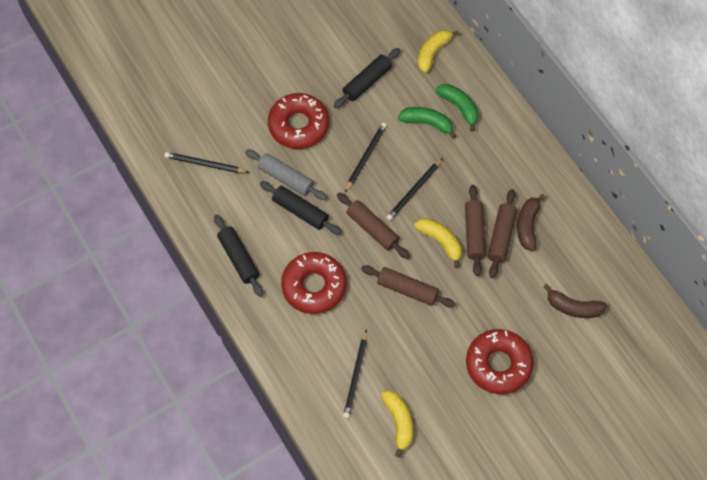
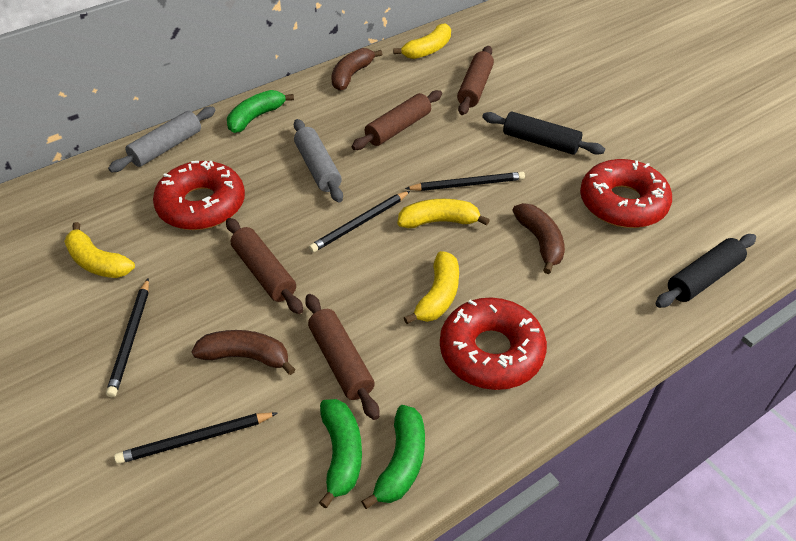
black rolling pin: [214,215,263,297] [260,181,342,235] [334,48,400,108] = 3 -> [482,112,605,155] [655,234,756,308] = 2
brown banana: [517,194,546,251] [543,284,607,318] = 2 -> [191,330,295,375] [331,48,382,91] [512,203,565,274] = 3
green banana: [398,107,456,139] [436,84,479,132] = 2 -> [227,90,294,133] [319,399,362,508] [361,405,425,509] = 3
grey rolling pin: [245,149,327,200] = 1 -> [108,107,216,173] [294,119,343,202] = 2
yellow banana: [381,391,413,457] [414,218,462,268] [418,30,459,73] = 3 -> [64,222,135,278] [393,23,451,59] [397,199,490,228] [404,251,459,324] = 4

